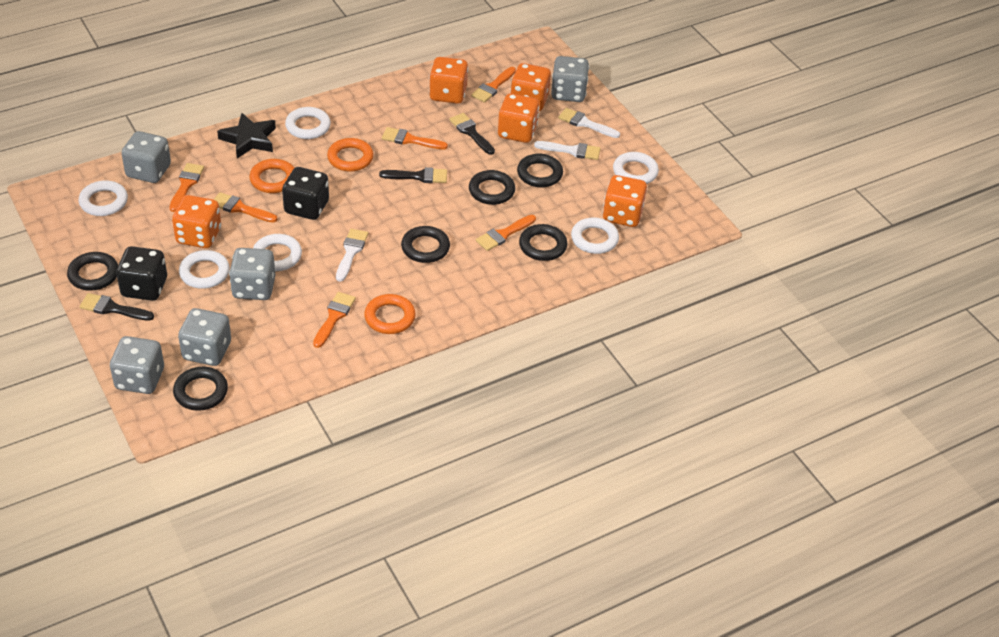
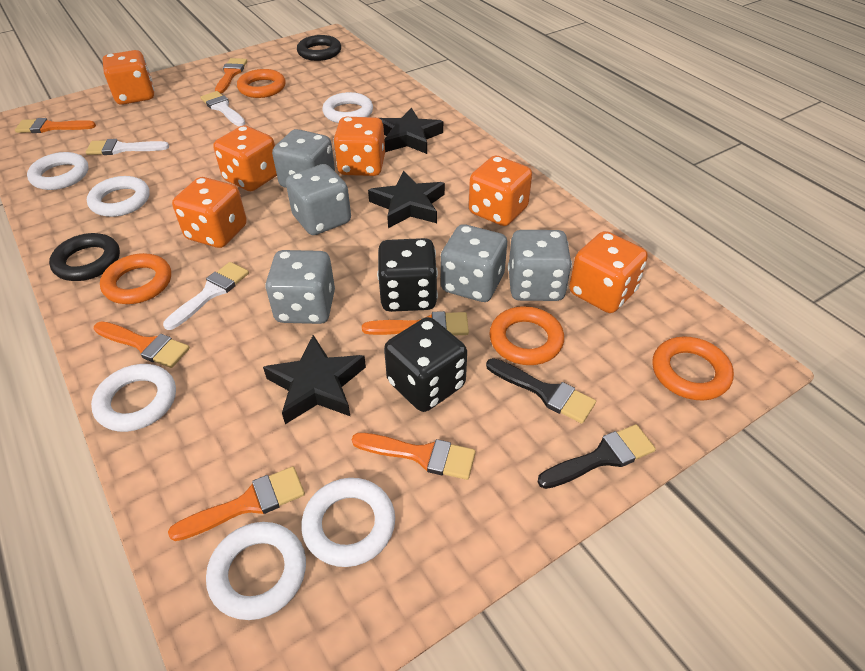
black brush: [80,293,154,321] [379,167,447,183] [450,113,495,155] = 3 -> [486,358,596,424] [537,424,656,489] = 2
black ring: [67,252,118,291] [173,367,228,411] [401,226,450,263] [469,170,515,205] [517,154,563,187] [519,224,568,261] = 6 -> [49,233,120,281] [297,35,341,61] = 2
black star: [217,113,276,159] = 1 -> [263,335,366,424] [368,171,445,228] [380,108,443,154] = 3
orange dice: [172,195,221,248] [429,57,468,104] [498,94,539,143] [510,63,551,111] [603,175,647,227] = 5 -> [103,50,154,105] [172,177,247,248] [213,125,277,191] [333,117,385,176] [469,156,532,226] [569,231,648,313] = 6
orange ring: [249,159,294,193] [327,138,374,172] [364,294,416,334] = 3 -> [100,253,171,304] [237,69,285,98] [489,306,564,365] [652,336,734,401] = 4

